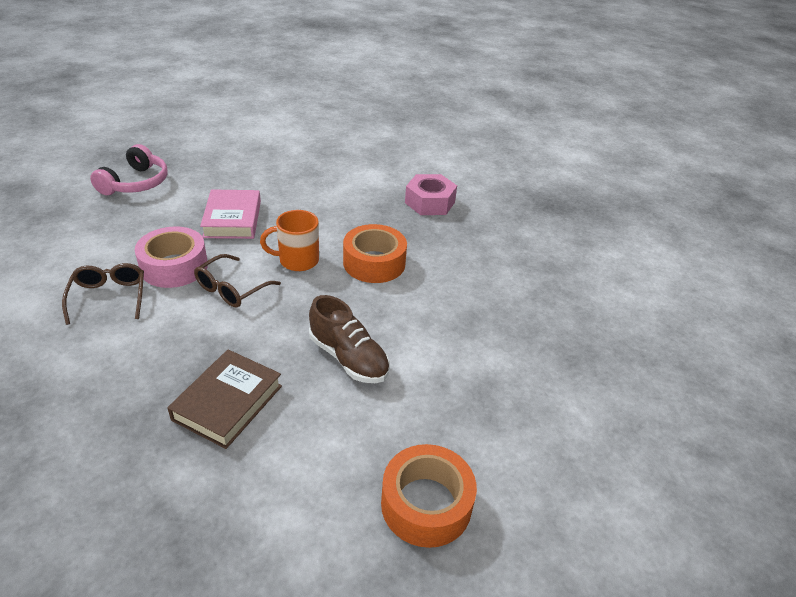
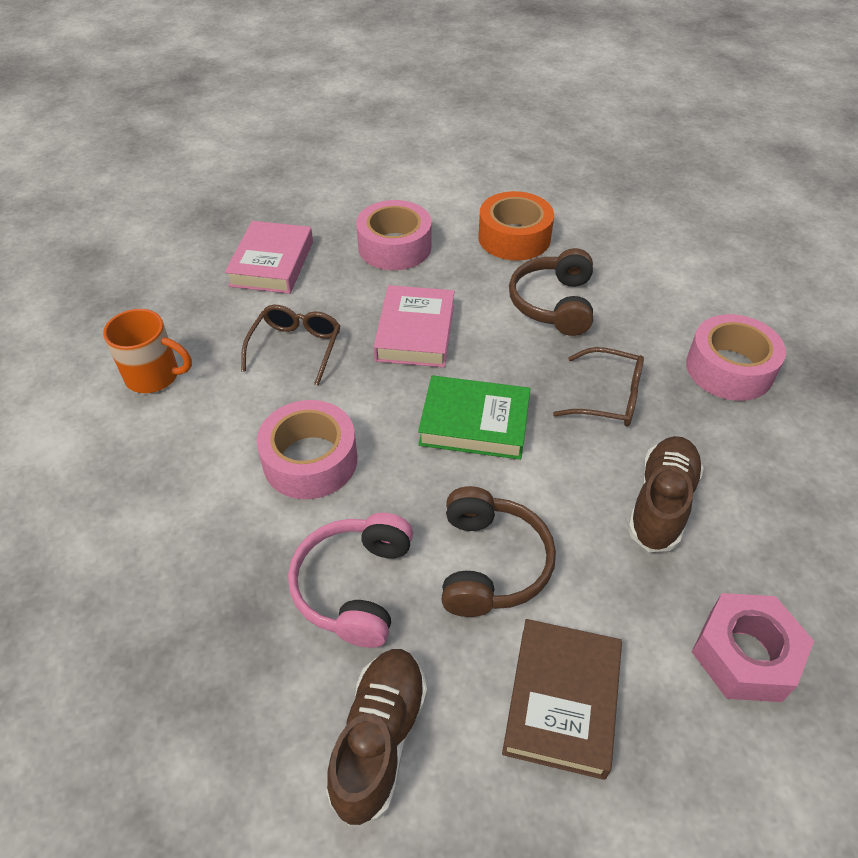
brown headphones: none = 0 -> [442,486,556,617] [509,248,593,336] = 2
brown shoe: [309,295,390,383] = 1 -> [326,649,427,827] [628,436,704,552] = 2
green book: none = 0 -> [418,375,530,460] = 1
orange tape: [343,224,407,283] [381,444,477,548] = 2 -> [478,191,554,261] = 1
pink book: [200,189,261,239] = 1 -> [225,221,313,294] [373,285,455,367] = 2
pink tape: [135,226,208,288] = 1 -> [256,400,357,499] [356,200,432,270] [686,314,786,401] = 3

